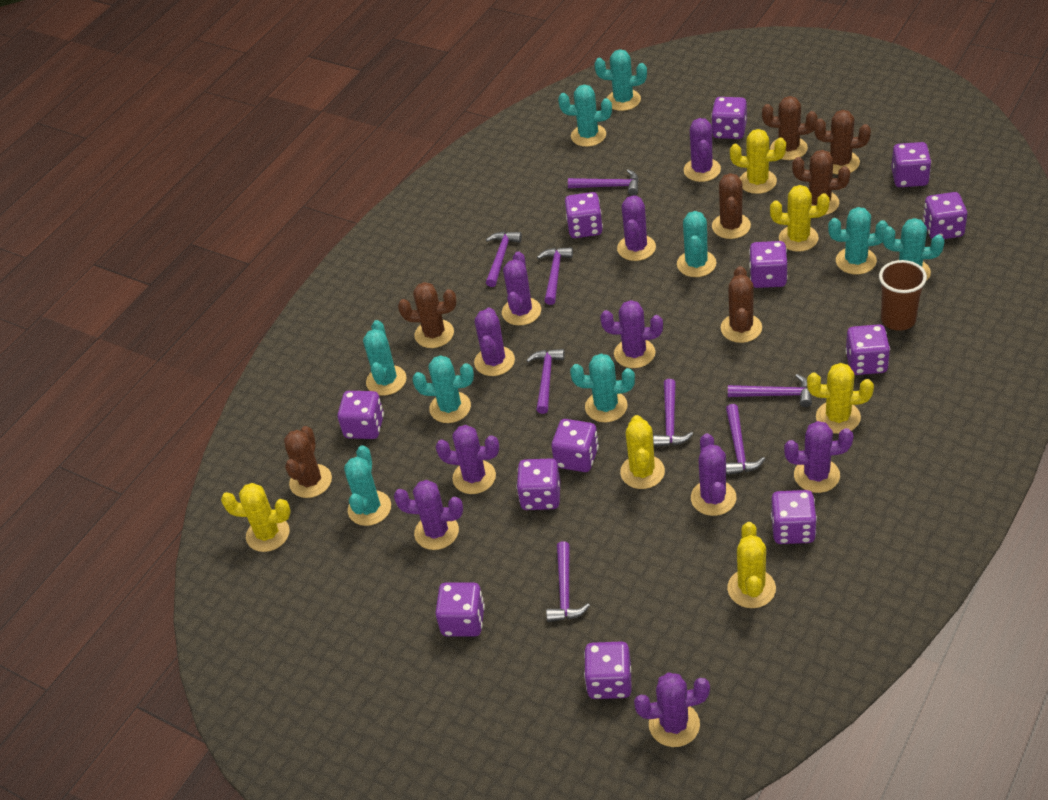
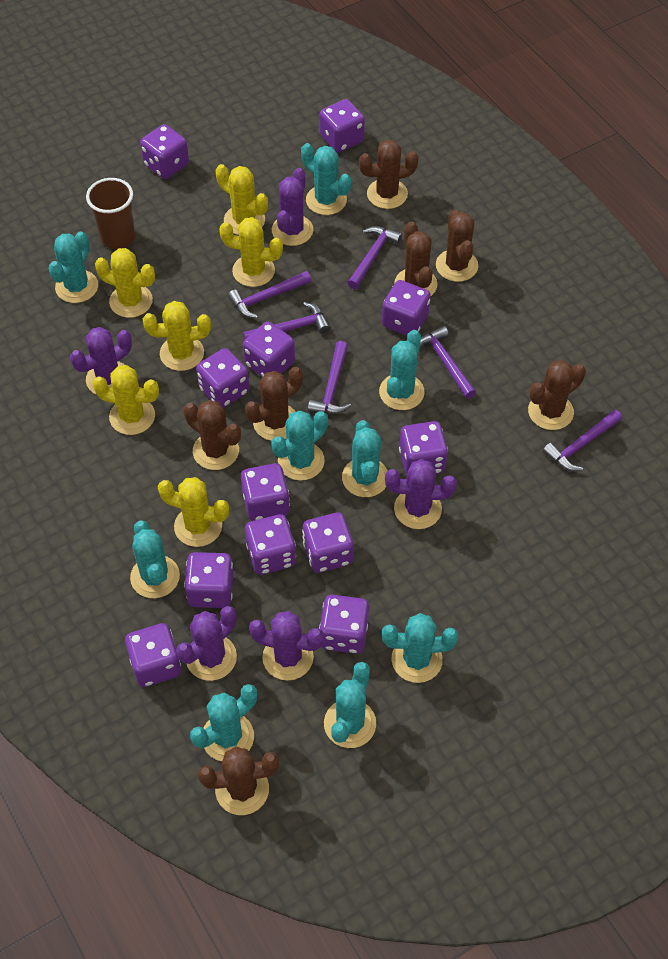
purple cactus: [394,480,463,550] [436,425,499,494] [474,307,515,376] [502,252,541,326] [600,300,663,368] [617,195,656,261] [634,672,710,747] [684,118,721,182] [691,433,737,516] [784,421,853,493] = 10 -> [70,327,132,394] [176,606,237,681] [249,611,324,680] [272,168,313,246] [385,459,457,529] = 5
purple hammer: [486,232,522,287] [526,349,565,414] [537,247,573,305] [546,541,590,622] [568,169,639,195] [653,379,693,447] [726,404,765,475] [728,374,812,407] = 8 -> [228,271,311,318] [243,302,330,340] [308,341,351,414] [348,226,402,289] [419,326,476,399] [542,409,622,471] = 6

